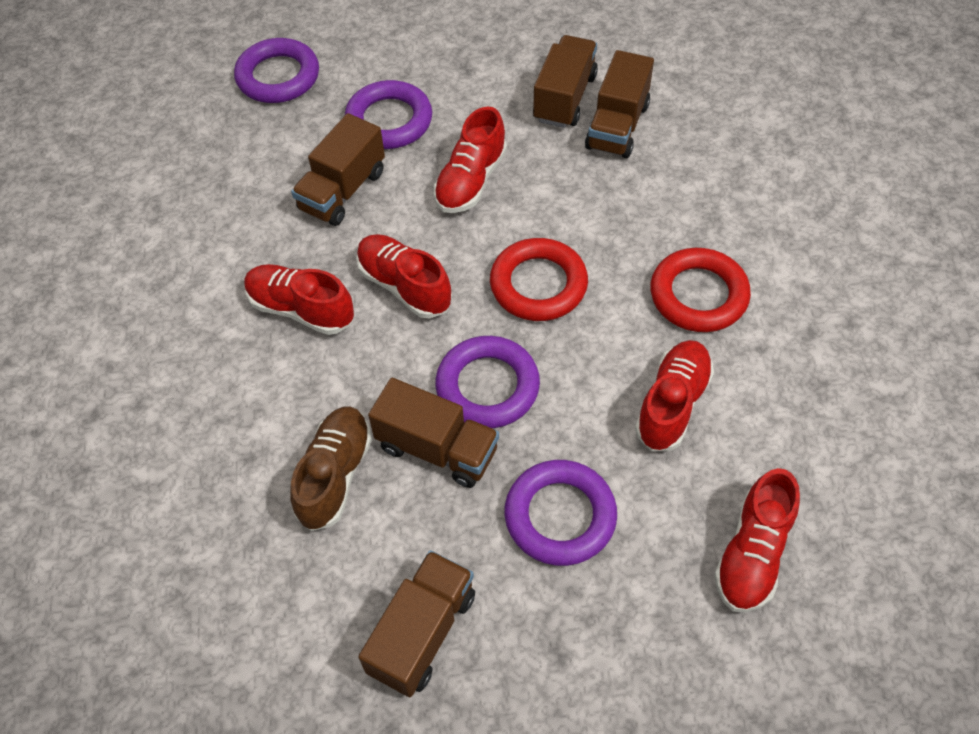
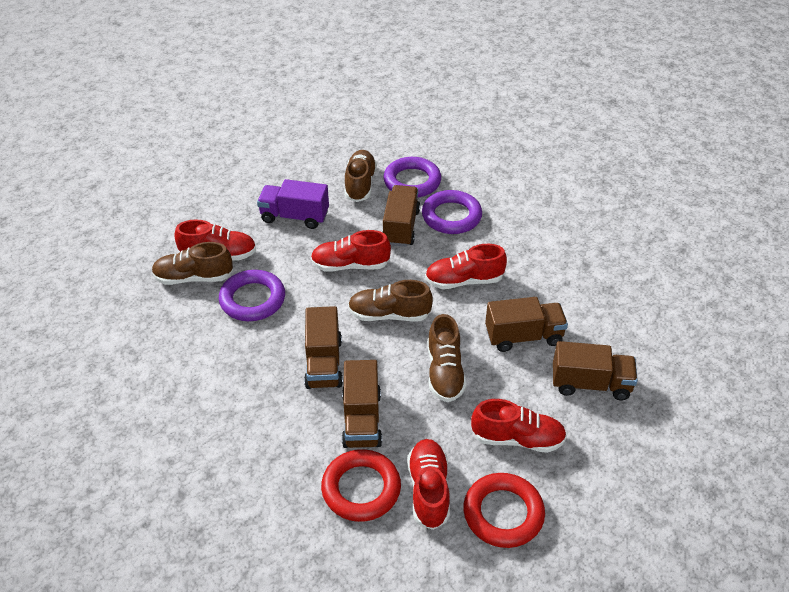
brown shoe: [290,406,372,531] = 1 -> [152,242,233,285] [344,150,377,202] [348,280,433,321] [428,314,466,402] = 4
purple ring: [234,38,319,103] [345,80,432,149] [436,336,540,428] [504,460,617,566] = 4 -> [219,270,285,321] [383,157,441,197] [422,190,482,234] = 3
purple truck: none = 0 -> [257,179,329,229] = 1

